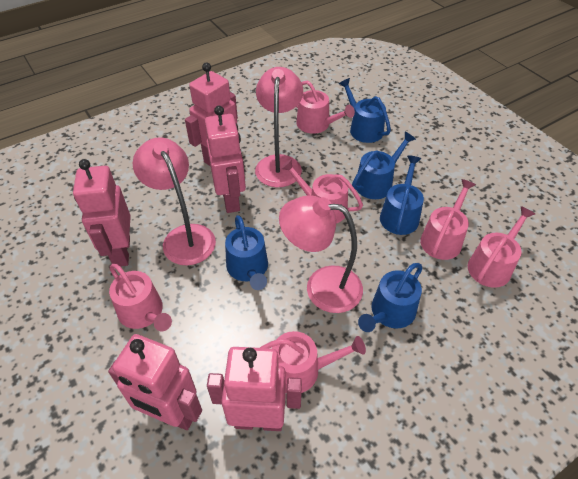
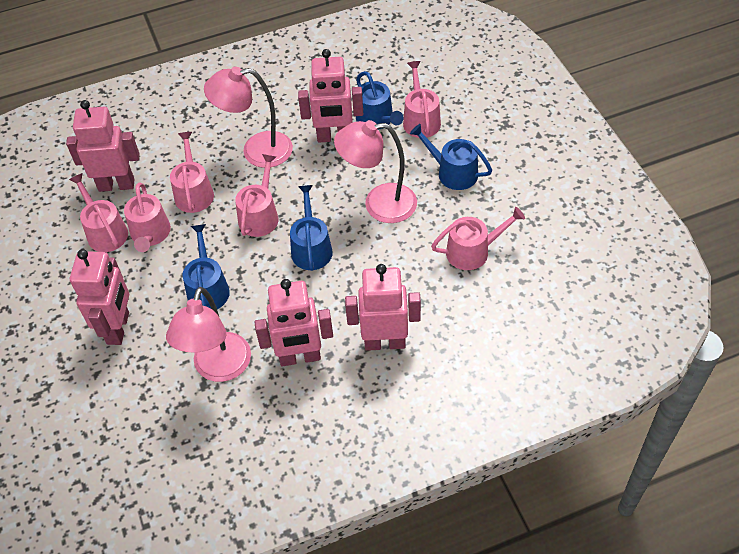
blue watering can: [225,215,268,290] [339,78,391,143] [352,132,416,199] [358,263,423,332] [380,155,424,235] = 5 -> [182,224,230,309] [290,185,333,271] [356,71,404,130] [410,124,492,190] = 4

